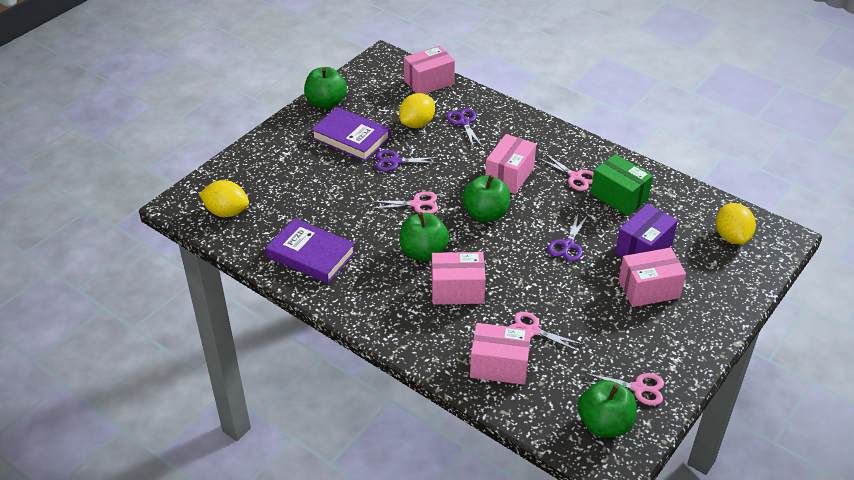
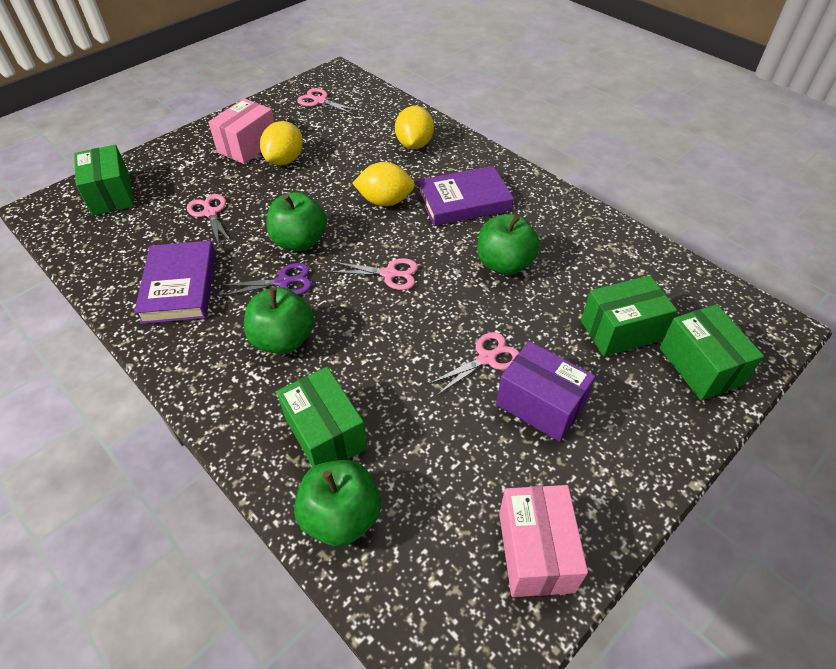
green box: [591,154,653,216] = 1 -> [74,145,134,216] [277,367,367,467] [581,275,677,356] [660,304,764,400] = 4
pink box: [404,46,455,94] [432,252,486,304] [470,323,531,385] [485,134,536,194] [619,248,686,307] = 5 -> [208,98,274,164] [499,485,588,597] = 2
purple scissors: [376,150,440,171] [446,108,483,148] [548,214,588,261] = 3 -> [221,263,312,296] = 1

